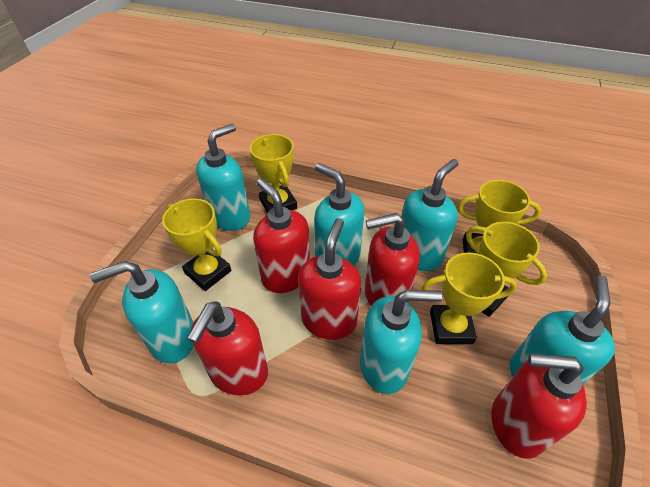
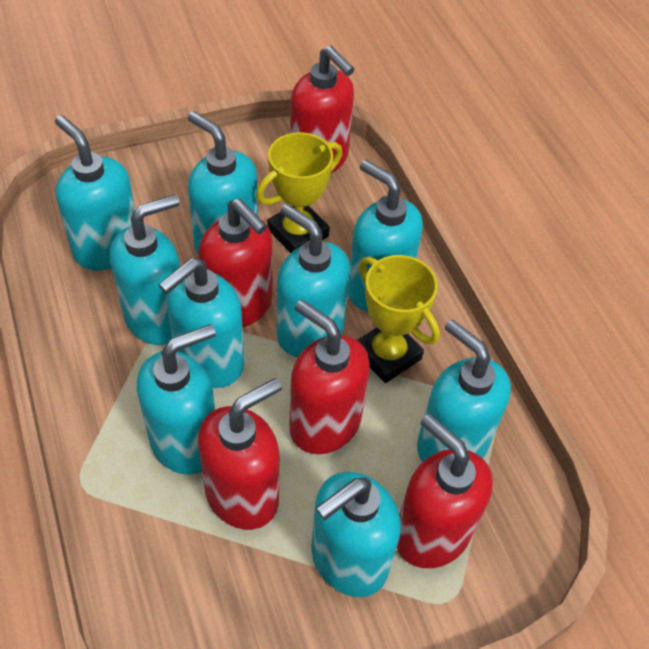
turquoise soap dispenser: [90,261,194,363] [196,124,250,231] [314,163,365,266] [360,290,443,394] [401,159,459,271] [510,275,615,384] = 6 -> [55,115,136,270] [110,194,180,345] [137,324,216,475] [159,258,244,388] [188,111,258,255] [277,204,350,357] [311,472,401,597] [348,160,423,312] [417,319,511,462] = 9
yellow trophy: [162,198,231,291] [250,134,297,213] [422,252,517,344] [457,180,541,254] [466,222,547,317] = 5 -> [256,132,342,253] [356,255,440,383] = 2

